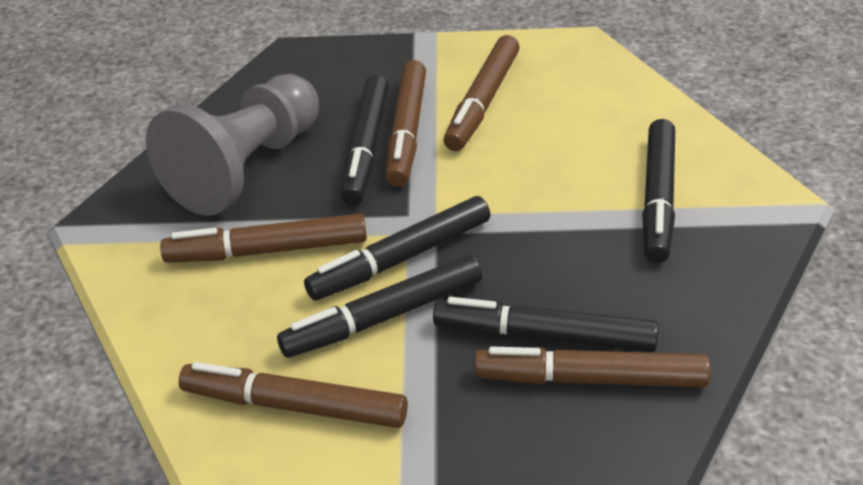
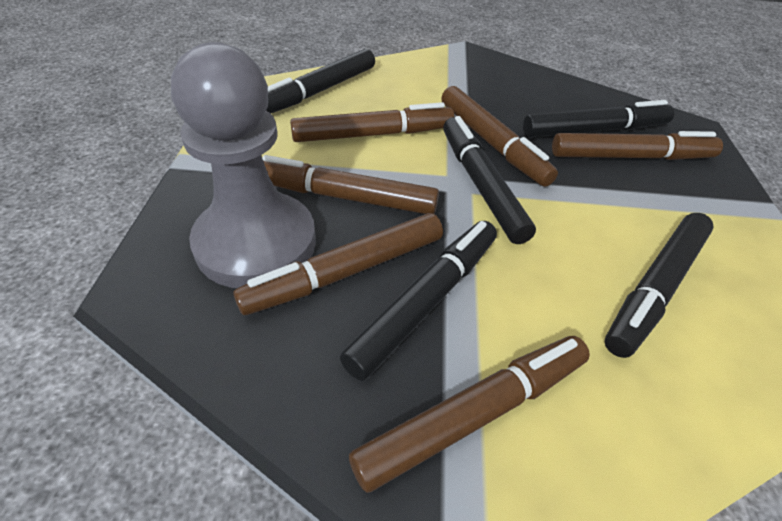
brown marker: [160,214,367,263] [179,362,408,428] [386,60,426,187] [444,35,520,151] [474,346,710,387] = 5 -> [234,213,443,315] [262,155,439,214] [290,102,454,142] [349,336,590,493] [441,86,558,187] [552,131,723,160] = 6

